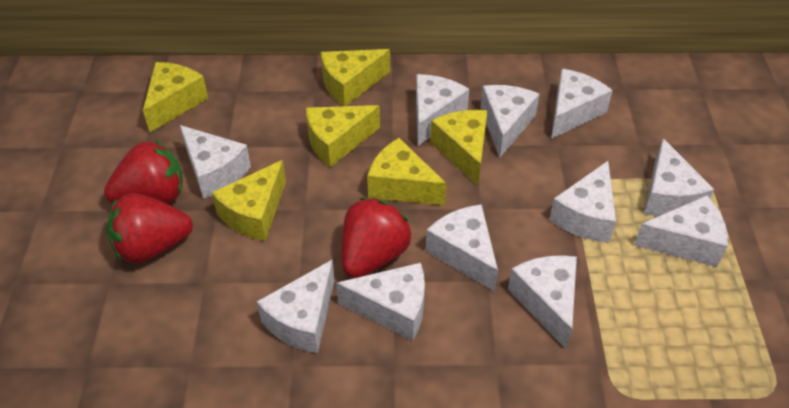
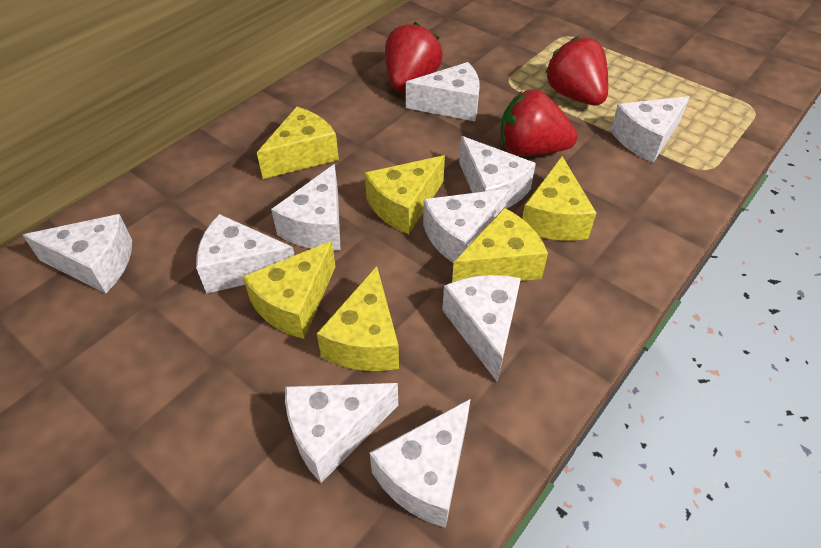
white cheese: [180,125,251,199] [257,259,335,353] [336,263,425,341] [416,74,469,146] [426,204,498,292] [480,85,540,158] [508,255,577,349] [549,161,616,243] [551,69,613,139] [634,195,728,267] [644,138,714,217] = 11 -> [23,214,132,293] [196,214,295,294] [271,164,341,250] [285,383,398,483] [370,398,471,528] [406,62,479,121] [423,189,510,263] [442,275,521,382] [459,136,536,209] [610,96,690,163] = 10

